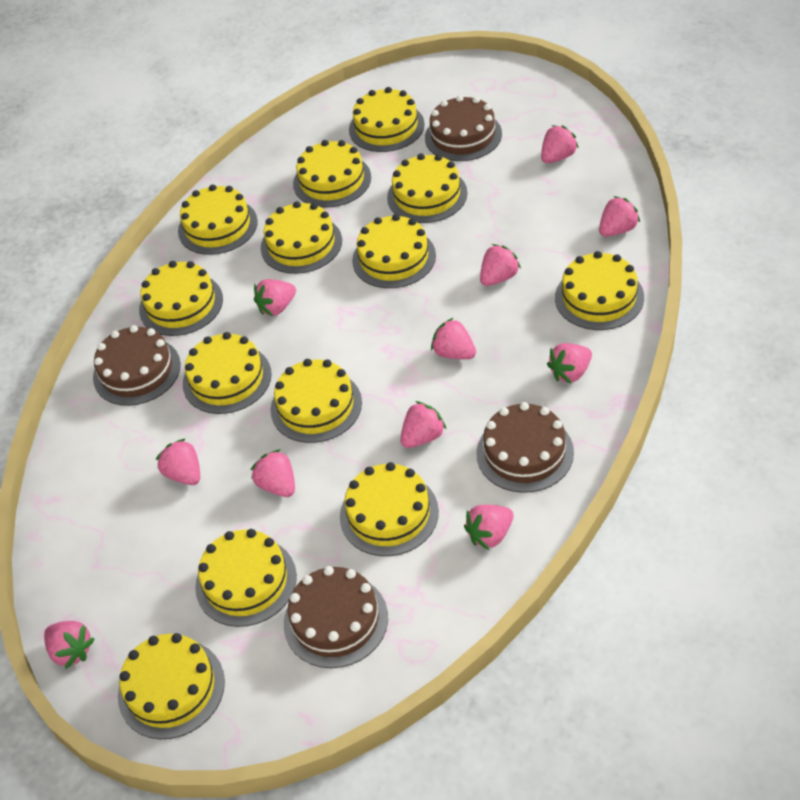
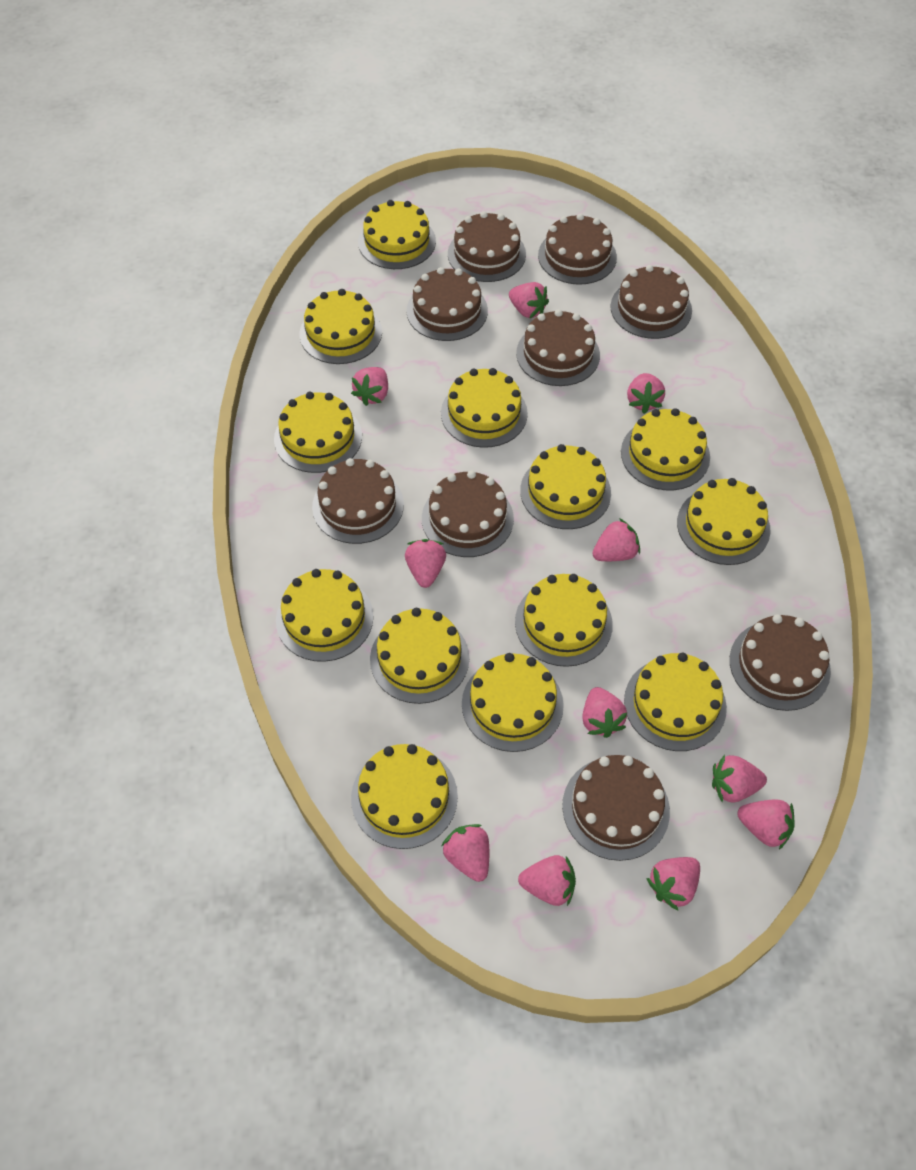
brown cake: [93,325,181,406] [284,566,388,668] [425,95,502,161] [476,402,574,493] = 4 -> [312,458,404,544] [407,267,488,341] [422,470,514,557] [448,211,526,282] [516,309,600,386] [538,214,617,285] [562,755,670,861] [611,265,692,339] [730,614,831,711] = 9

